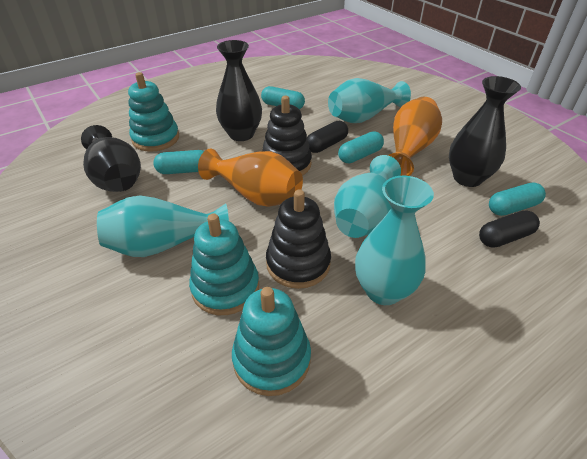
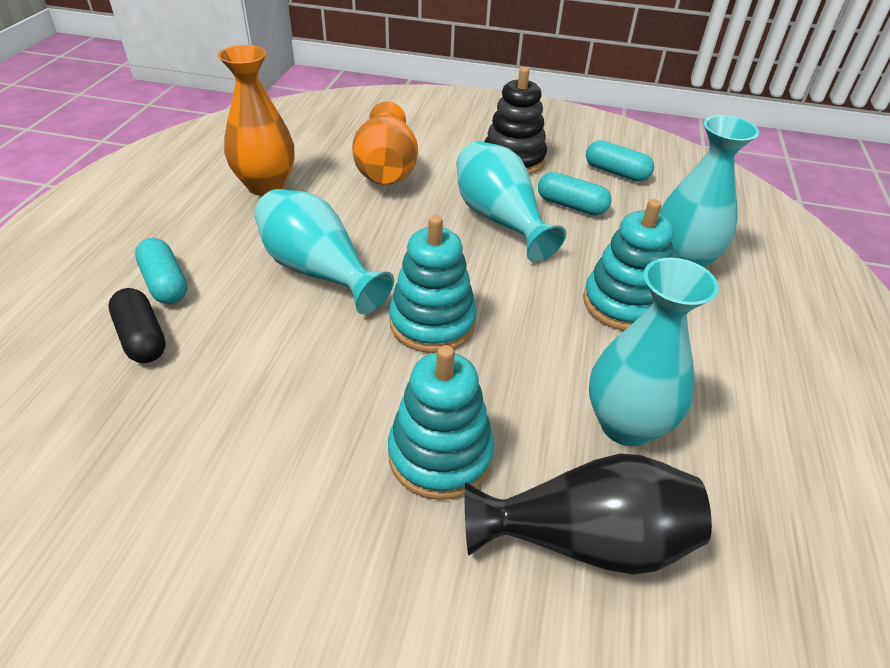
black capsule: [307,121,348,153] [479,210,540,248] = 2 -> [109,288,166,363] = 1
black stacking toy: [262,96,312,176] [266,190,331,289] = 2 -> [484,67,547,175] = 1
black vase: [81,125,141,192] [216,40,262,141] [449,76,521,187] = 3 -> [465,454,712,575] = 1
turquoise capsule: [153,150,204,174] [261,86,305,109] [338,131,384,164] [489,182,546,216] = 4 -> [135,238,188,304] [538,172,612,215] [586,140,654,182] = 3

